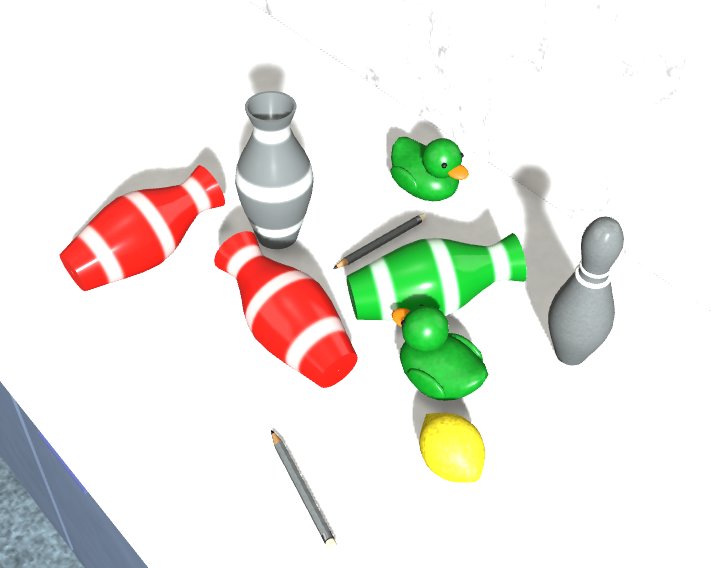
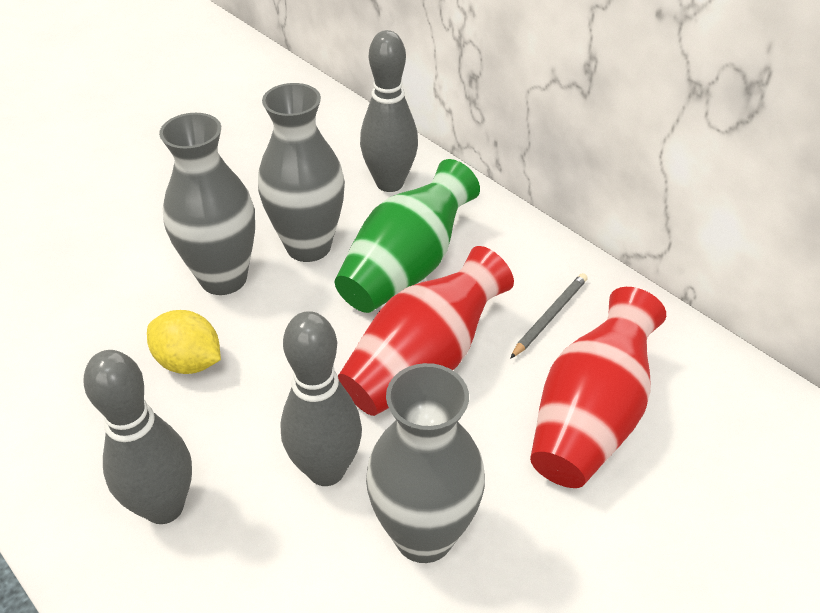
green duck: [391,137,469,201] [392,305,489,401] = 2 -> none = 0
grey bowling pin: [548,217,624,366] = 1 -> [83,350,192,524] [280,311,362,486] [360,30,418,192] = 3
grey pencil: [271,430,337,550] [333,214,426,269] = 2 -> [510,273,588,359] = 1
grey vase: [235,91,314,249] = 1 -> [159,113,255,295] [258,83,345,262] [366,363,485,563] = 3

